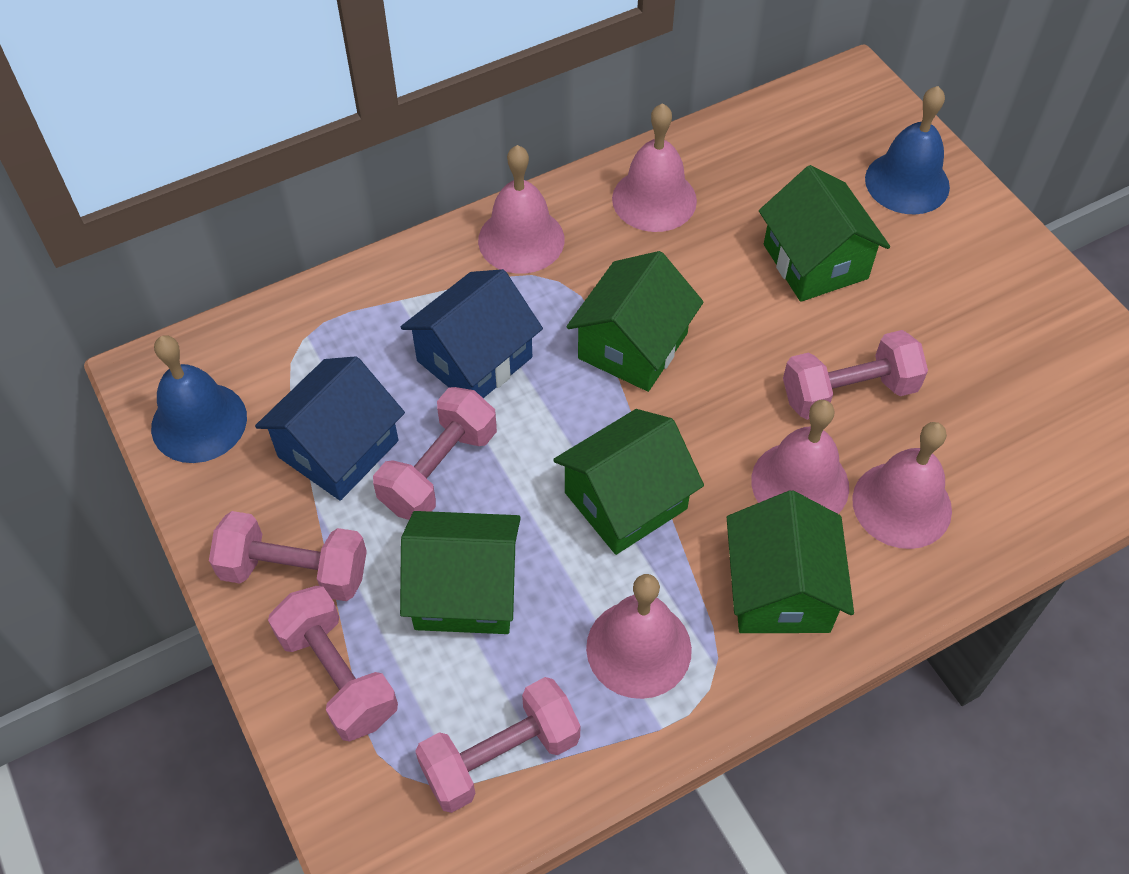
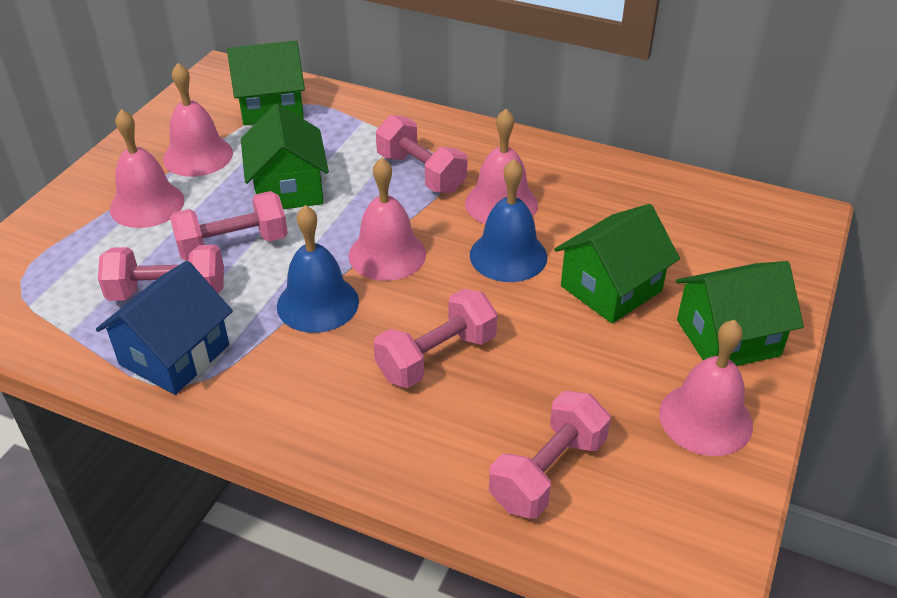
blue house: [255,356,405,501] [401,269,543,398] = 2 -> [96,261,233,395] = 1
green house: [400,511,521,634] [553,409,704,555] [566,251,704,392] [727,490,854,633] [759,165,890,302] = 5 -> [227,41,305,126] [241,103,329,209] [554,204,680,324] [676,261,804,366] = 4

